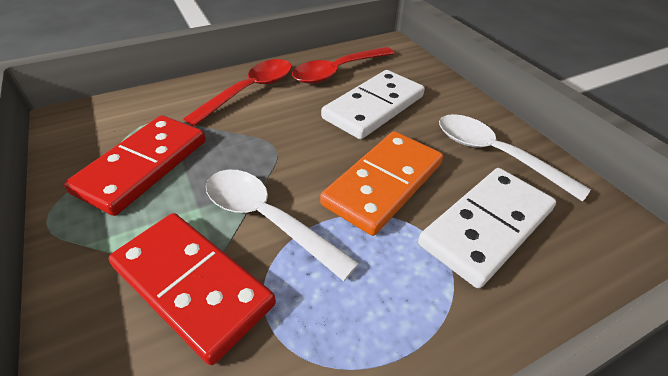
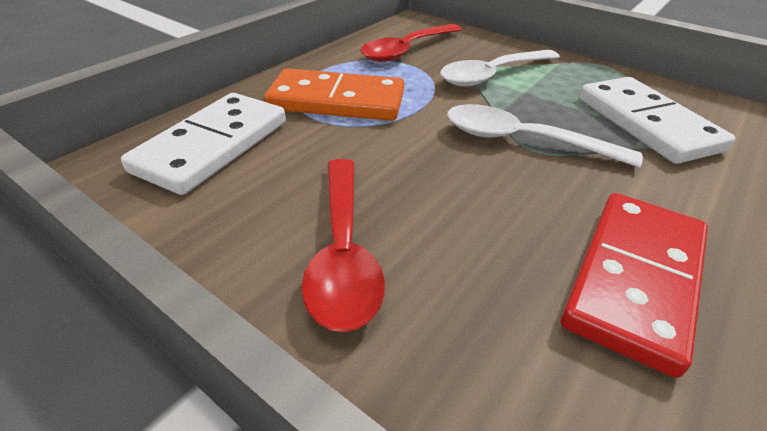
red domino: [64,115,206,216] [108,213,276,365] = 2 -> [561,193,708,378] = 1

